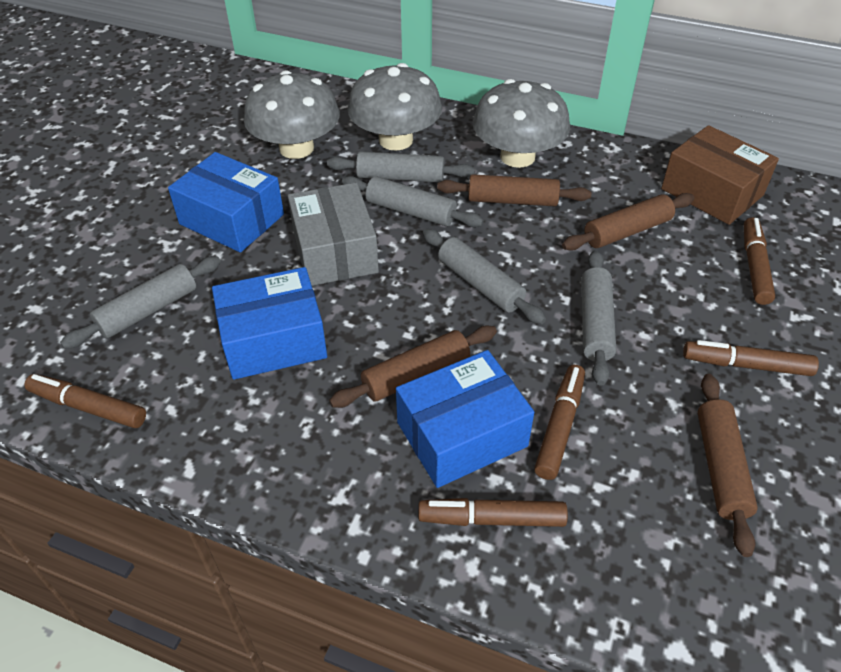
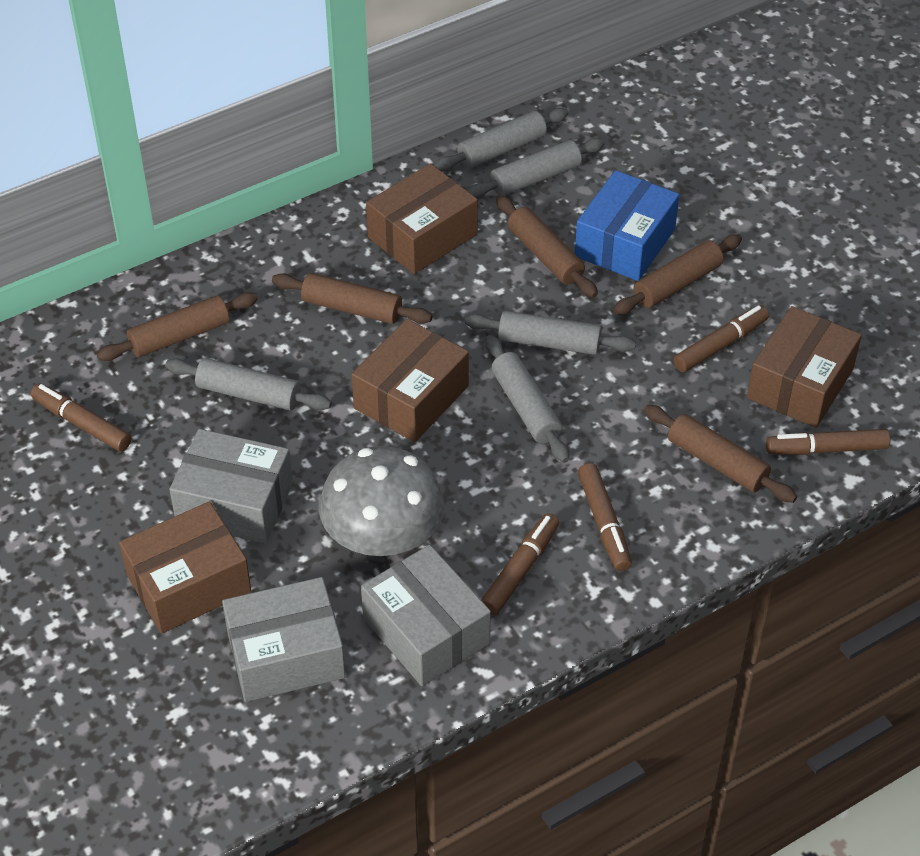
blue box: [168,152,284,252] [212,267,327,380] [396,350,534,488] = 3 -> [575,170,679,281] = 1
brown box: [661,125,779,225] = 1 -> [119,501,251,634] [351,319,469,442] [366,163,478,274] [747,306,862,428] = 4
brown rolling pin: [329,325,497,408] [437,174,591,206] [562,193,694,250] [697,374,758,557] = 4 -> [97,292,258,361] [272,273,432,324] [496,196,598,298] [614,234,742,315] [644,405,797,503] = 5
grey box: [288,183,379,286] = 1 -> [169,429,293,544] [222,577,346,702] [361,545,491,686] = 3
grey mushroom: [244,70,340,159] [347,63,442,151] [473,79,570,168] = 3 -> [319,446,444,556] = 1

